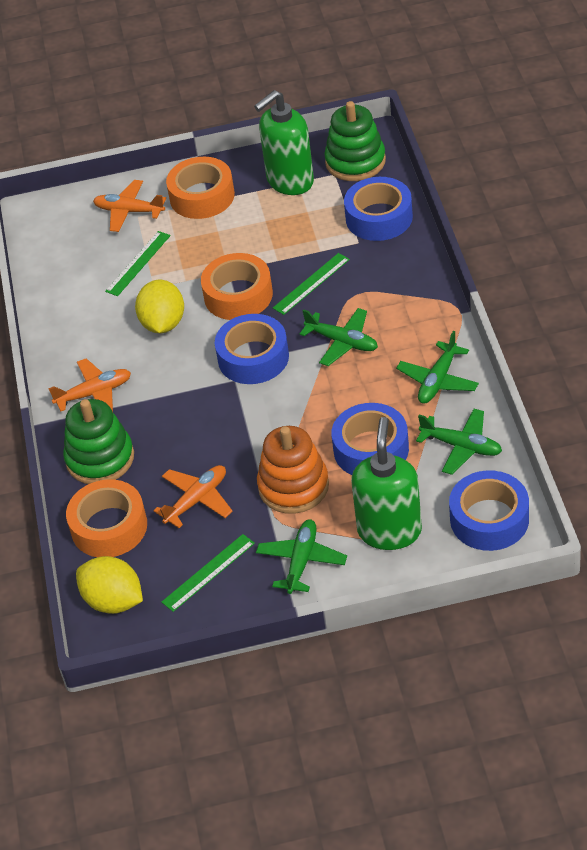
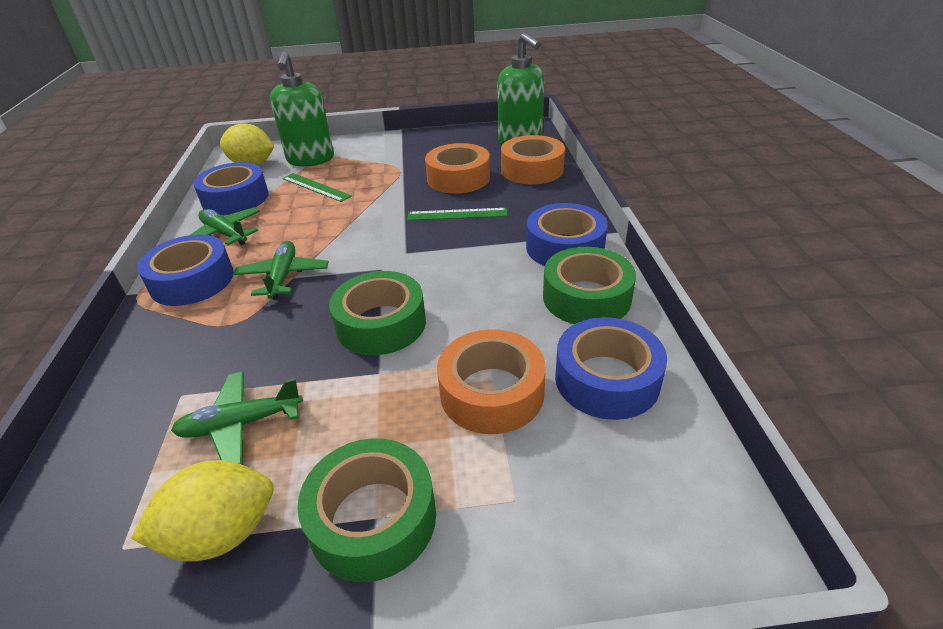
green plane: [256,519,347,594] [300,308,378,366] [396,331,479,404] [416,409,502,475] = 4 -> [171,372,303,464] [190,207,260,245] [233,241,329,300] = 3
green ruler: [105,231,171,296] [161,534,255,612] [273,253,350,315] = 3 -> [282,173,352,202] [407,208,507,221] = 2
green stacking toy: [63,399,134,484] [324,101,386,181] = 2 -> none = 0
green tape: none = 0 -> [297,438,436,582] [329,271,426,355] [543,247,636,324] = 3
orange plane: [48,358,131,412] [93,180,166,232] [154,465,233,528] = 3 -> none = 0
orange stacking toy: [257,426,329,514] = 1 -> none = 0

